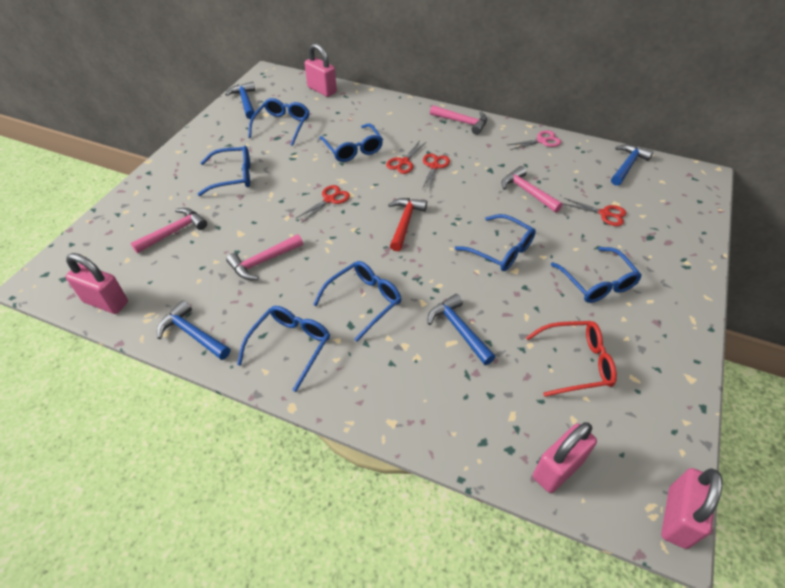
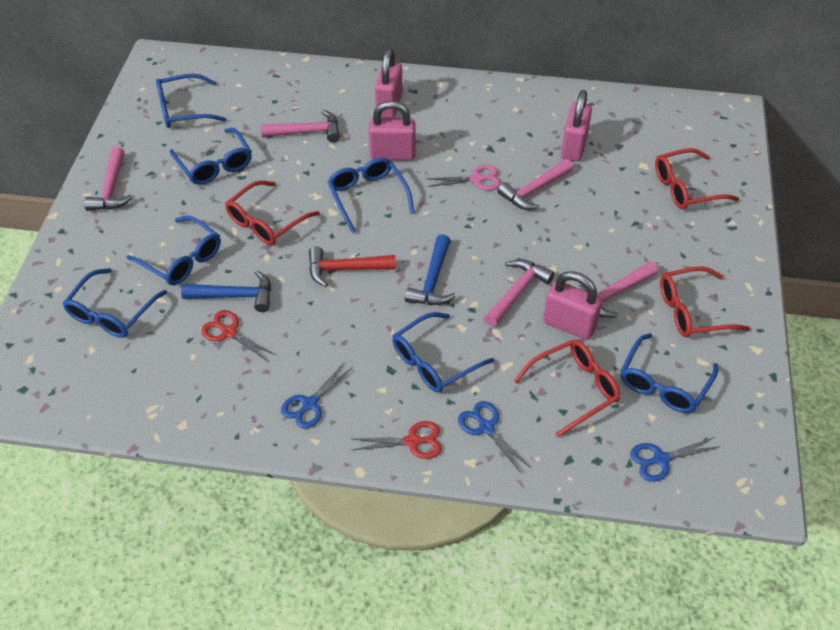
blue hammer: [157,300,230,360] [225,81,255,119] [428,294,495,365] [611,144,653,186] = 4 -> [181,270,271,312] [405,234,456,305] = 2
blue scissors: none = 0 -> [281,363,353,429] [458,401,530,473] [630,437,721,482] = 3
pink hammer: [131,208,207,253] [226,234,303,280] [430,105,487,135] [501,166,563,213] = 4 -> [84,147,133,211] [261,110,340,142] [484,259,554,327] [498,159,573,210] [576,262,658,317] = 5
red glasses: [526,321,617,397] = 1 -> [225,180,320,245] [514,340,620,437] [655,148,739,209] [660,266,750,337] = 4
red scissors: [296,185,350,223] [386,142,426,174] [422,153,450,189] [564,198,627,226] = 4 -> [201,310,276,362] [352,421,442,459] = 2

